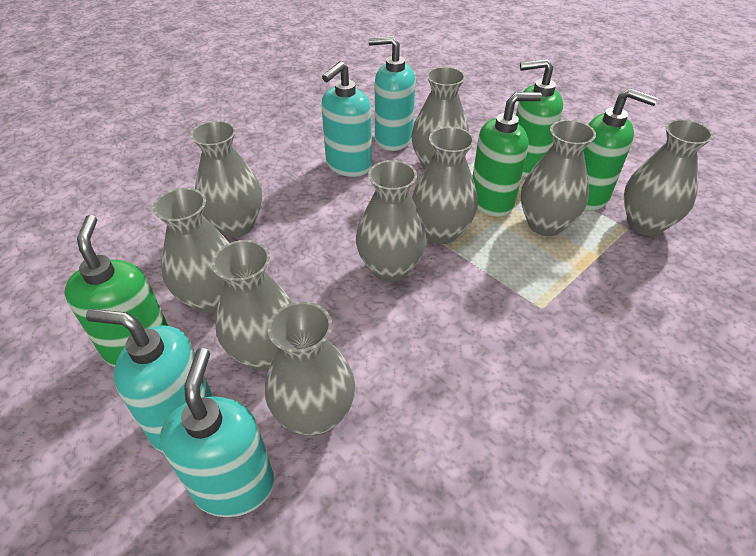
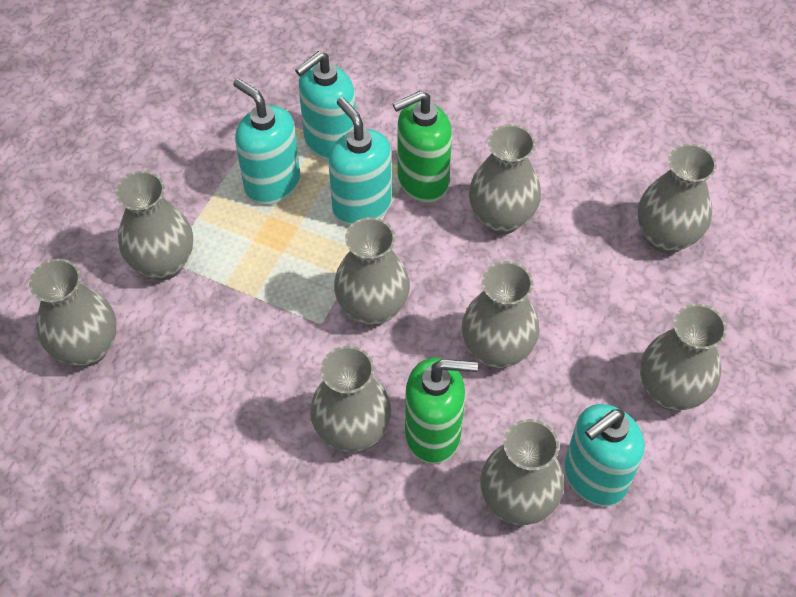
green soap dispenser: [64,215,168,367] [472,92,542,217] [516,59,563,177] [584,88,658,210] = 4 -> [393,90,452,203] [405,358,478,464] = 2

